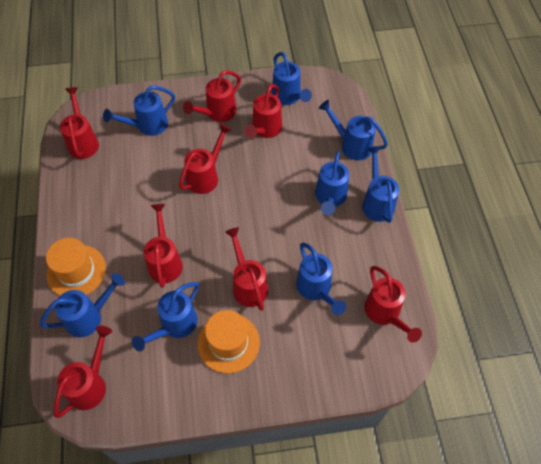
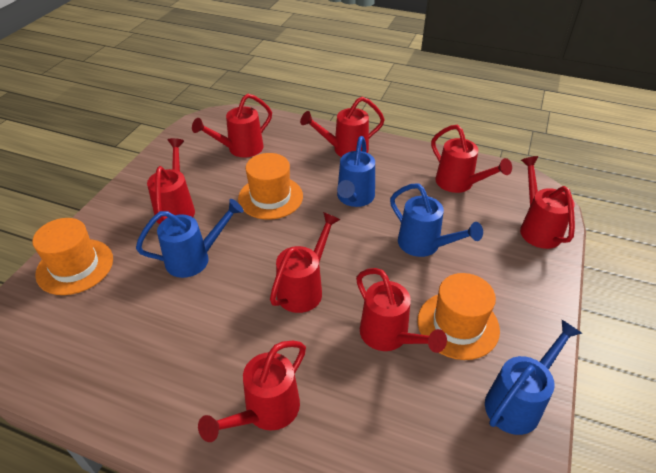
blue watering can: [40,273,125,337] [103,86,175,136] [132,282,199,351] [272,52,312,105] [296,242,346,315] [315,151,349,215] [319,100,388,160] [362,146,399,223] = 8 -> [136,199,244,278] [337,136,375,207] [390,183,483,257] [485,320,582,435] = 4
orange hat: [46,238,106,296] [197,310,260,373] = 2 -> [32,218,113,295] [238,153,303,220] [418,273,500,360] = 3

